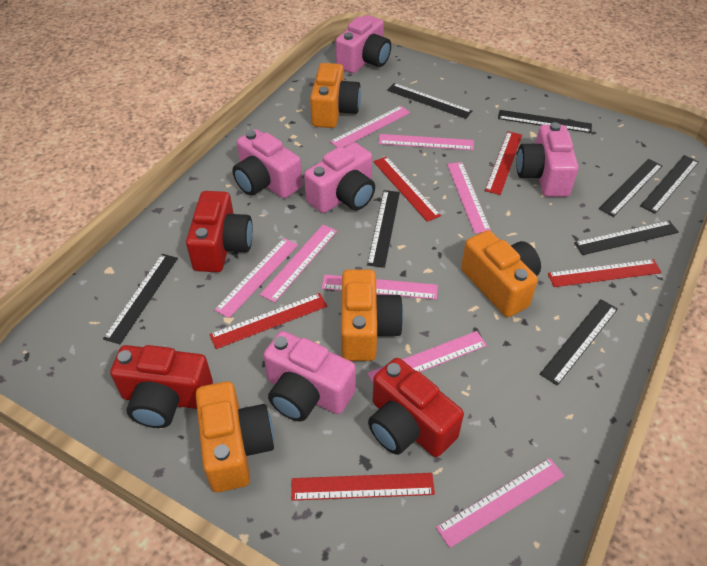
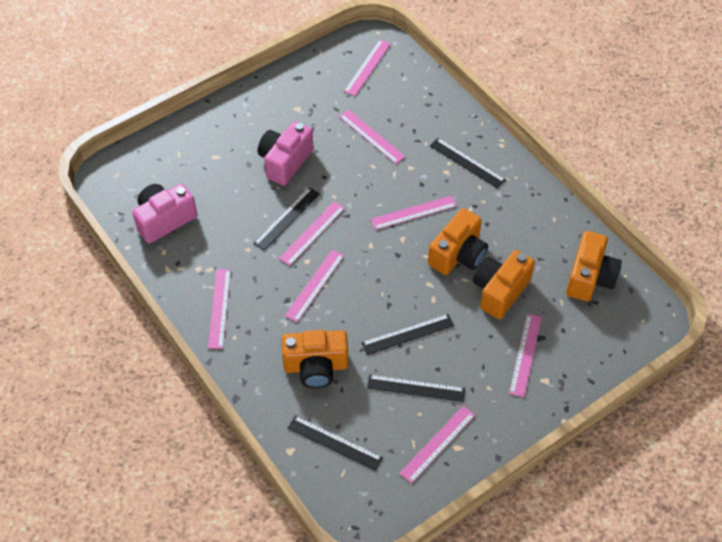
black ruler: [103,254,178,344] [367,190,400,268] [387,83,472,119] [498,110,592,133] [540,299,618,386] [574,221,679,255] [599,159,663,217] [640,155,699,214] = 8 -> [253,187,320,251] [288,415,383,471] [362,314,454,355] [367,375,465,402] [430,138,505,189] = 5
pink camera: [233,129,302,198] [263,331,356,422] [304,142,375,213] [335,15,391,73] [516,122,579,197] = 5 -> [132,184,197,243] [258,121,313,186] = 2
red camera: [110,345,213,428] [186,191,253,272] [368,358,464,457] = 3 -> none = 0
red ruler: [209,293,327,349] [291,473,435,501] [373,156,441,222] [485,131,522,195] [548,259,662,287] = 5 -> none = 0

